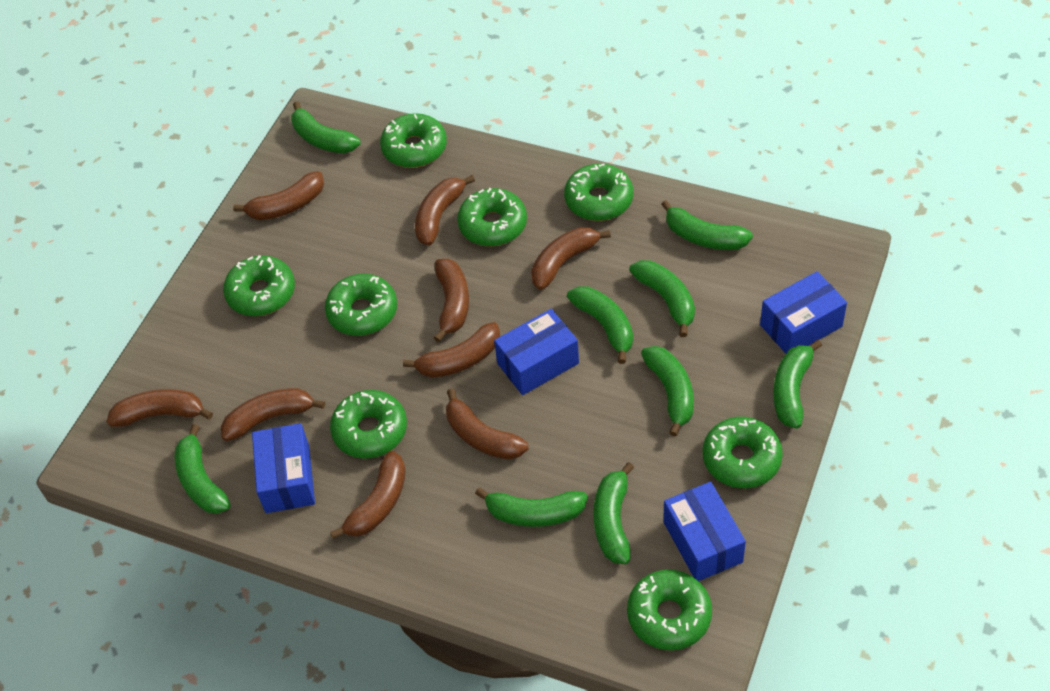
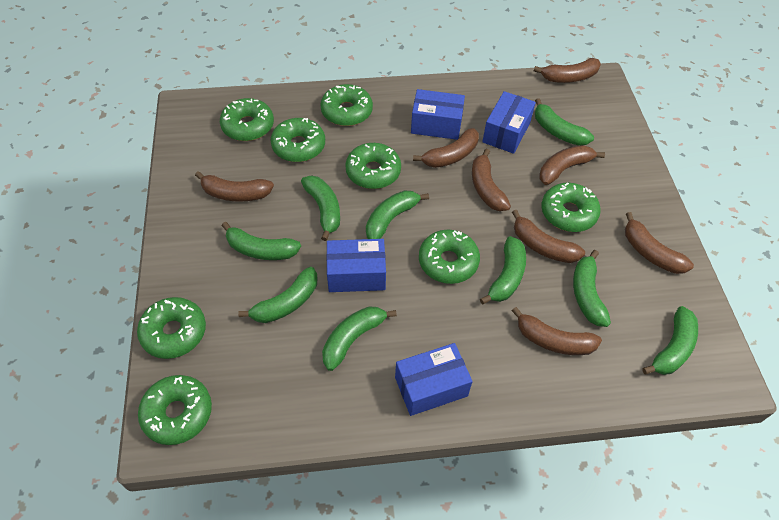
brown banana: [106,389,213,427] [221,388,325,441] [233,171,324,220] [330,451,406,539] [403,322,500,378] [415,175,475,246] [434,259,469,342] [446,388,529,460] [531,227,611,290] = 9 -> [195,171,274,202] [413,128,479,168] [472,149,511,211] [512,210,585,263] [512,307,602,355] [534,58,601,83] [539,145,605,185] [625,212,694,274] = 8

